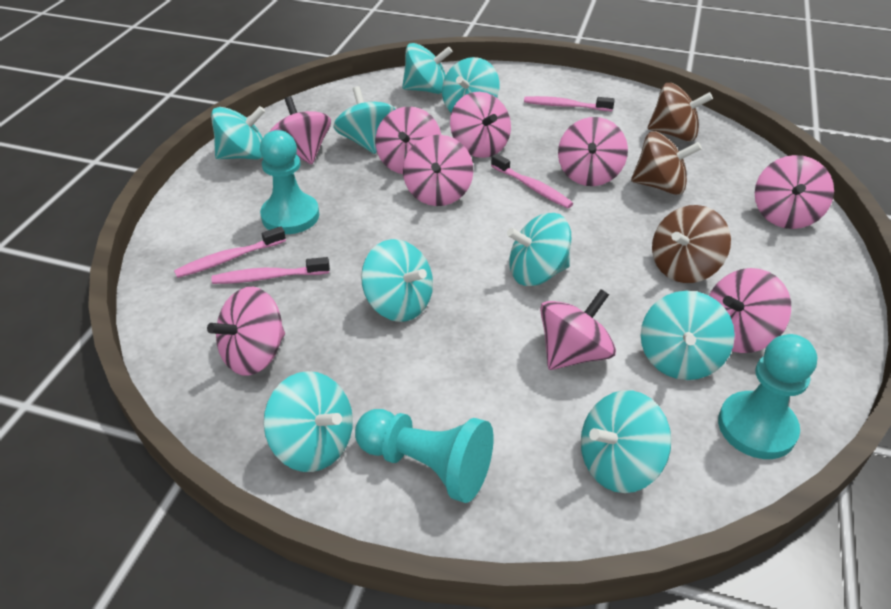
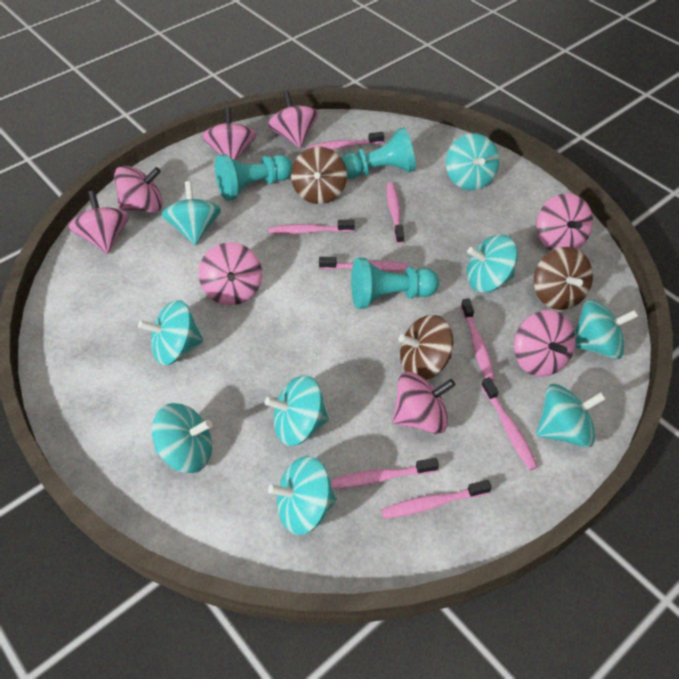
pink spinning top: [207,287,285,376] [269,96,331,164] [375,107,441,174] [403,135,473,206] [450,92,511,158] [540,289,616,370] [558,117,628,186] [709,268,791,353] [755,155,834,229] = 9 -> [69,190,129,254] [114,166,163,213] [198,242,262,305] [202,107,256,161] [267,91,318,148] [392,372,455,434] [514,310,576,377] [537,193,593,251] = 8
pink toothbrush: [174,226,286,278] [211,257,330,284] [491,154,573,208] [524,96,615,111] = 4 -> [269,219,355,234] [307,132,384,150] [319,257,409,271] [330,458,439,489] [381,480,492,519] [387,183,404,244] [461,298,495,381] [481,377,538,470] = 8

